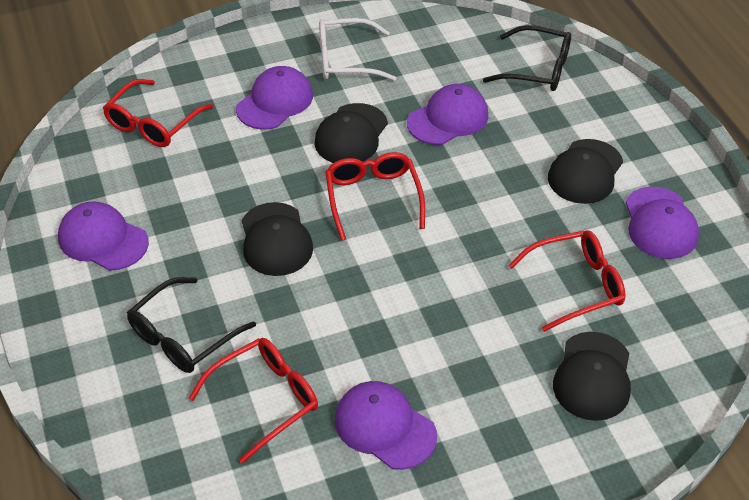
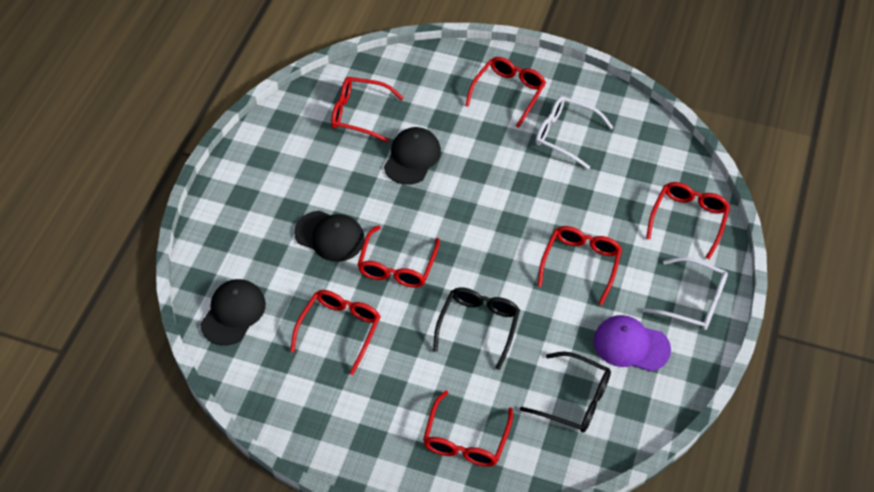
black cap: [242,202,313,276] [314,103,388,163] [548,139,623,204] [553,332,631,421] = 4 -> [200,279,266,345] [294,211,365,262] [384,127,441,185] = 3
purple cap: [58,201,149,271] [236,66,313,130] [335,381,437,470] [407,84,488,145] [626,187,699,259] = 5 -> [593,315,671,371] = 1
red glasses: [103,79,213,147] [188,338,318,464] [325,152,425,241] [508,230,625,332] = 4 -> [290,290,381,375] [331,77,404,143] [358,225,440,288] [423,390,513,467] [465,57,546,128] [538,226,622,305] [646,182,730,259] = 7
white glasses: [319,18,397,81] = 1 -> [536,96,613,170] [643,257,728,330] = 2

